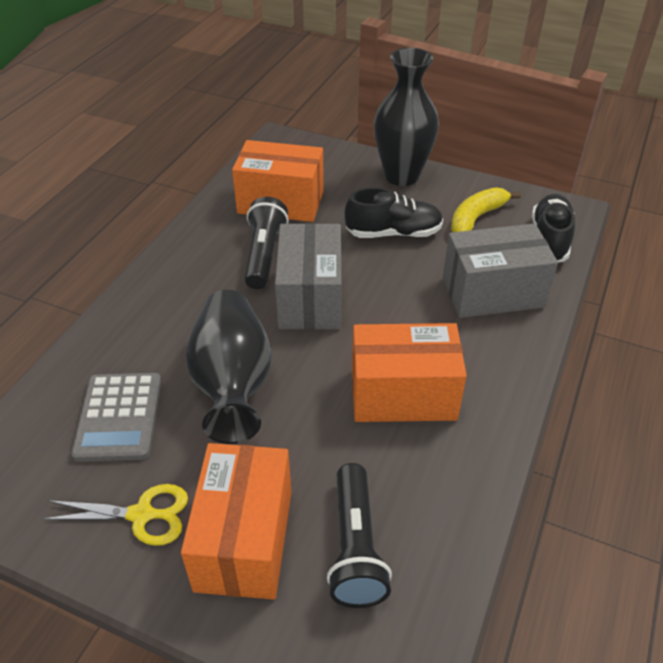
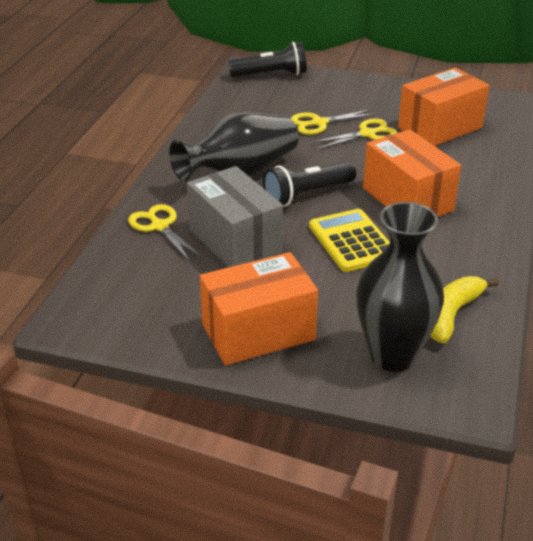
black shoe: [345,187,443,238] [532,194,575,262] = 2 -> none = 0
grey box: [275,223,342,330] [443,223,558,318] = 2 -> [187,166,283,267] = 1
grey calculator: [71,373,161,462] = 1 -> none = 0
yellow calculator: none = 0 -> [309,209,390,272] = 1
yellow scissors: [43,484,188,546] = 1 -> [128,204,203,262] [291,109,376,135] [311,118,398,149] = 3

